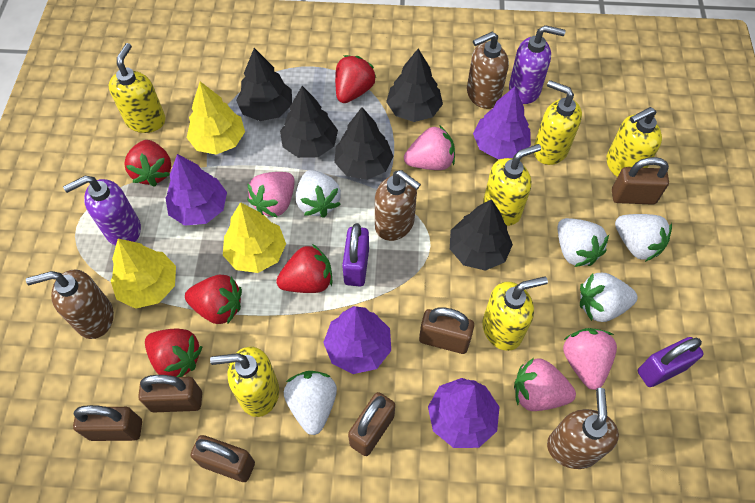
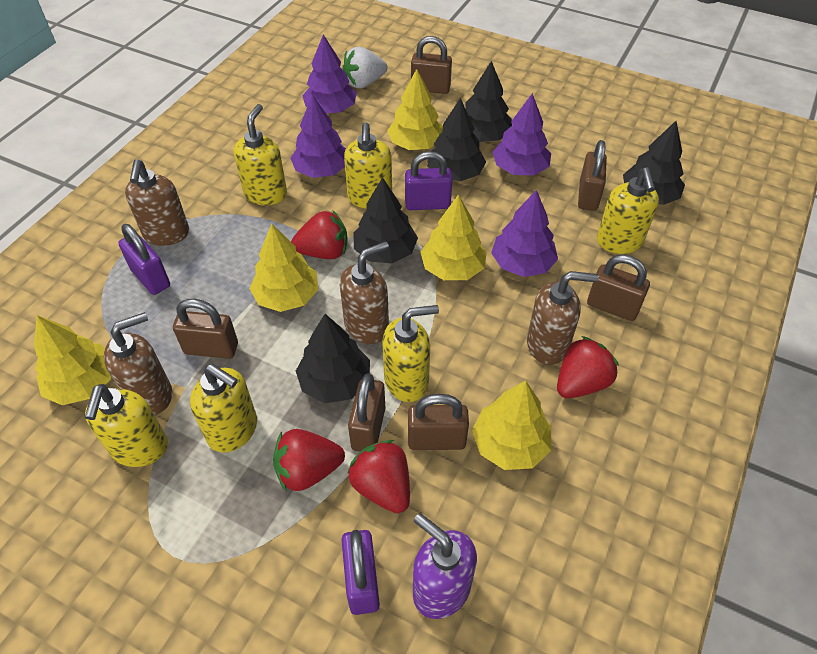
pink strawberry: [247,172,295,218] [404,125,455,170] [514,358,576,411] [563,328,617,390] = 4 -> none = 0
purple padlock: [342,223,369,286] [638,337,704,387] = 2 -> [118,224,170,295] [342,530,380,615] [405,151,452,210] = 3
purple soap dispenser: [63,176,141,246] [509,25,566,104] = 2 -> [413,513,477,619] = 1
red strawberry: [124,140,171,187] [145,329,203,377] [185,275,242,324] [276,244,332,293] [335,55,376,103] = 5 -> [273,429,345,491] [291,210,348,259] [347,440,410,513] [557,336,619,398] = 4
white strawberry: [284,371,337,435] [296,170,341,218] [557,218,609,267] [580,273,638,322] [615,214,672,262] = 5 -> [342,47,387,88] = 1
yellow tree: [111,238,176,309] [187,82,245,155] [223,202,286,273] = 3 -> [34,315,111,405] [250,224,318,312] [387,69,443,150] [421,194,487,280] [472,381,551,470] = 5

